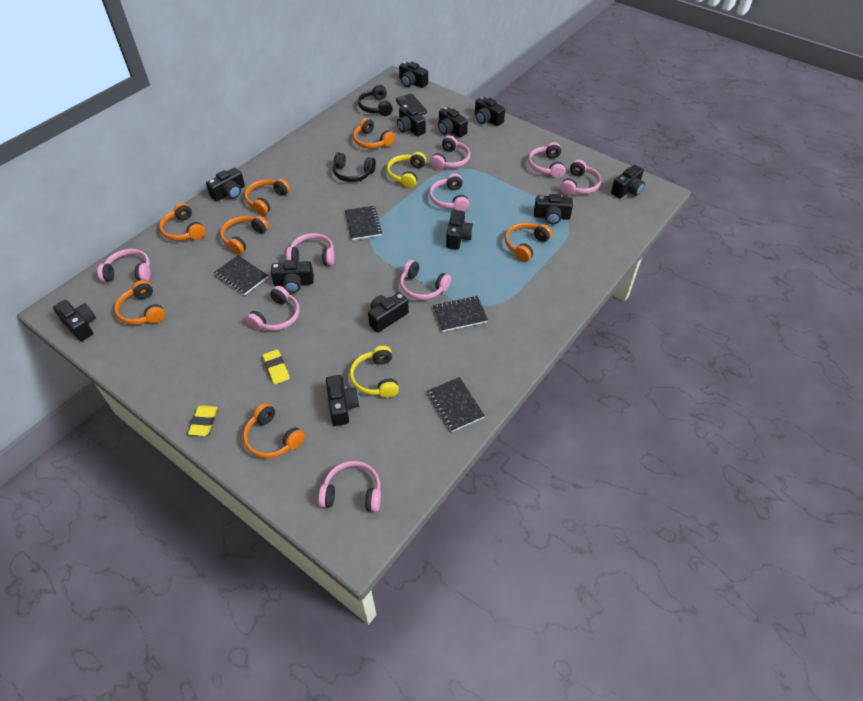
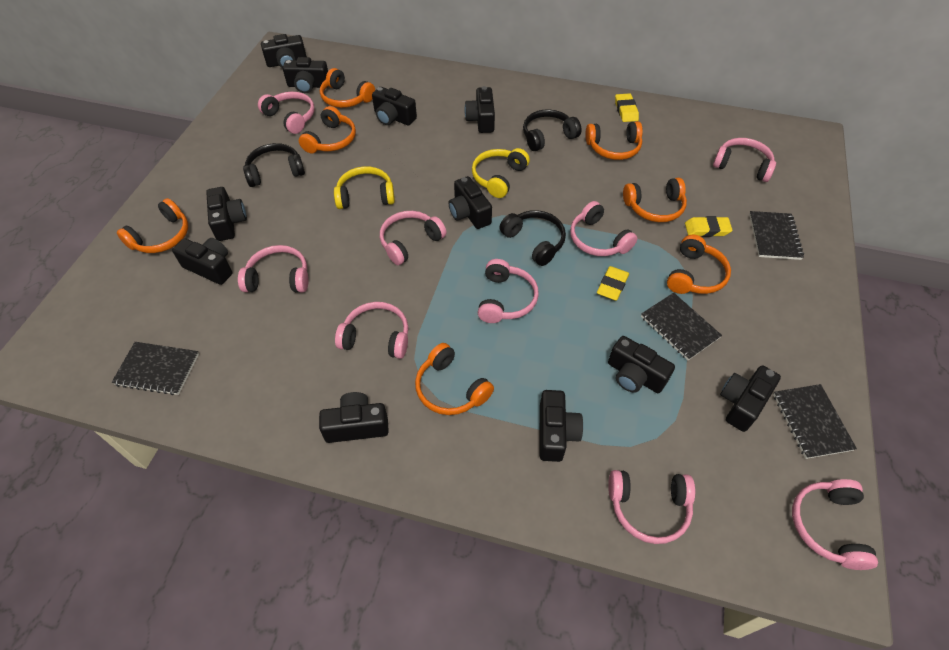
black camera: [53,300,96,341] [206,168,245,201] [271,260,314,293] [326,375,359,426] [368,292,409,333] [397,105,426,136] [399,61,428,88] [438,107,468,138] [446,210,473,249] [475,96,505,126] [534,194,573,224] [611,165,645,198] = 12 -> [172,238,232,285] [206,187,247,241] [261,34,307,68] [283,57,328,93] [319,392,389,443] [372,87,417,125] [449,176,492,229] [465,86,495,133] [540,390,583,462] [608,336,675,393] [720,365,781,432] = 11
black headphones: [333,152,376,182] [358,85,393,116] = 2 -> [243,143,305,187] [499,210,566,266] [523,109,581,151] = 3
black phone: [396,94,427,115] = 1 -> none = 0
yellow eraser: [188,405,218,436] [263,349,290,385] = 2 -> [597,266,629,301] [615,93,639,122] [685,216,732,237] = 3

